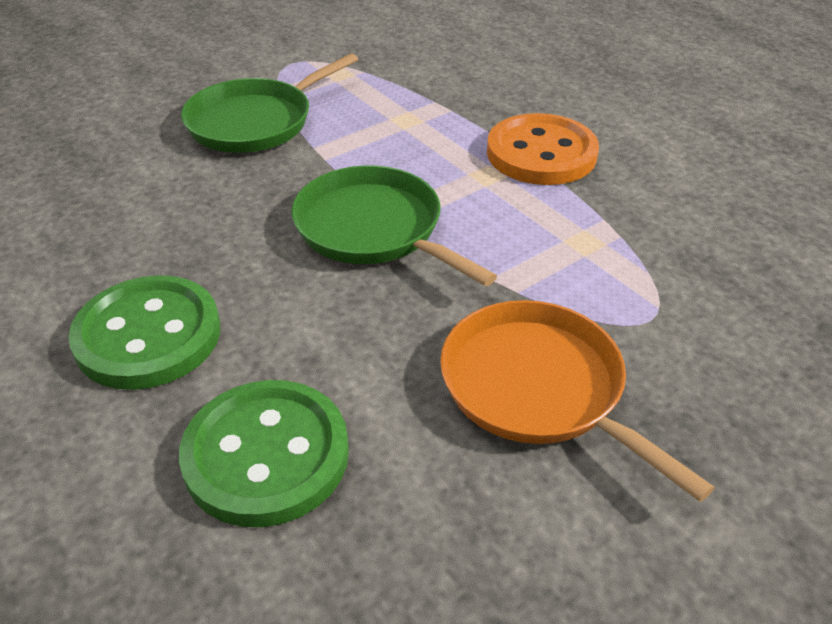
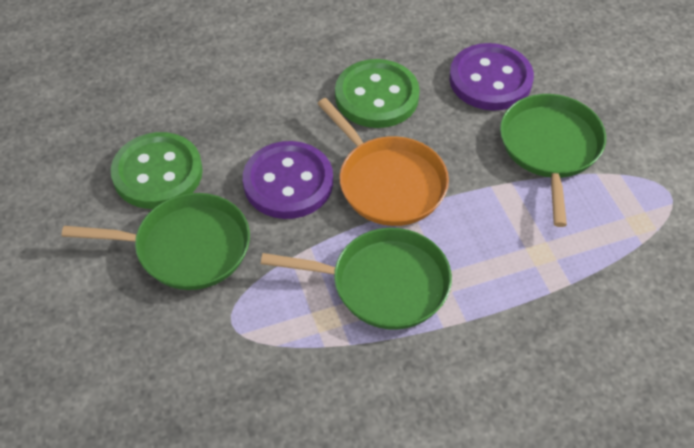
green pan: [181,53,358,153] [291,165,497,286] = 2 -> [62,193,250,290] [261,228,452,330] [500,94,606,227] = 3
orange button: [487,113,599,185] = 1 -> none = 0
purple button: none = 0 -> [243,141,333,219] [449,43,534,111] = 2

